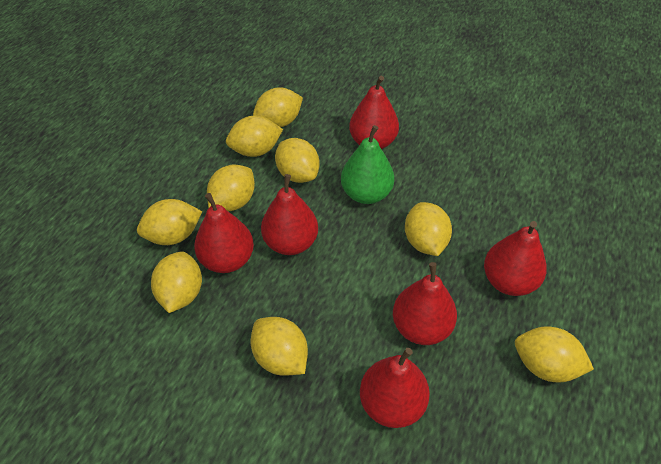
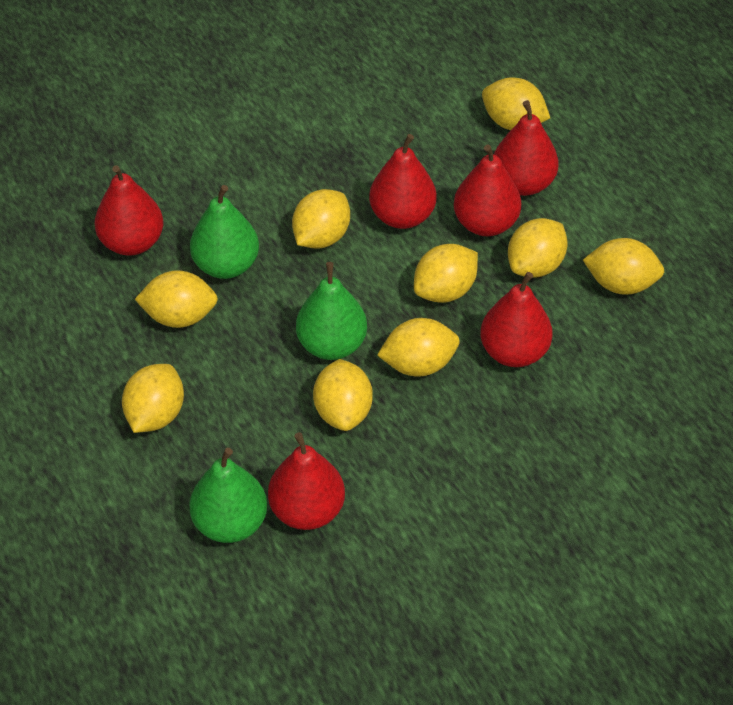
green pear: [341,125,394,204] = 1 -> [189,448,267,543] [190,185,259,279] [296,262,367,360] = 3

